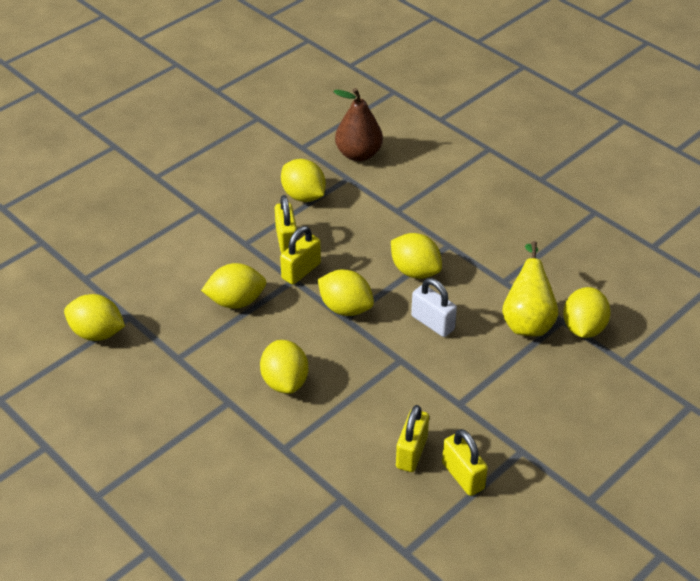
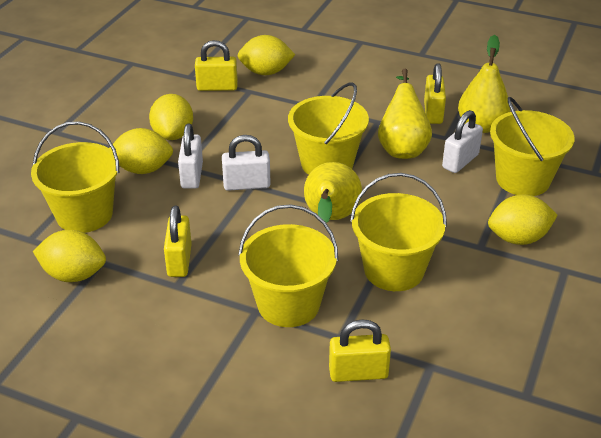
brown pear: [333,88,383,161] = 1 -> none = 0
white padlock: [411,278,457,337] = 1 -> [178,124,203,189] [222,135,271,191] [442,110,483,173] = 3
yellow bucket: none = 0 -> [31,121,119,233] [238,204,338,327] [288,83,369,175] [350,173,447,291] [490,97,575,196] = 5
yellow lemon: [64,294,125,341] [201,263,267,309] [260,340,308,394] [281,159,326,202] [318,270,374,316] [391,233,442,279] [563,287,611,338] = 7 -> [33,230,106,282] [109,128,173,174] [149,94,193,140] [238,35,295,75] [488,195,558,245] = 5
yellow pear: [502,241,558,336] = 1 -> [304,162,362,223] [378,69,432,159] [458,35,510,133] = 3

